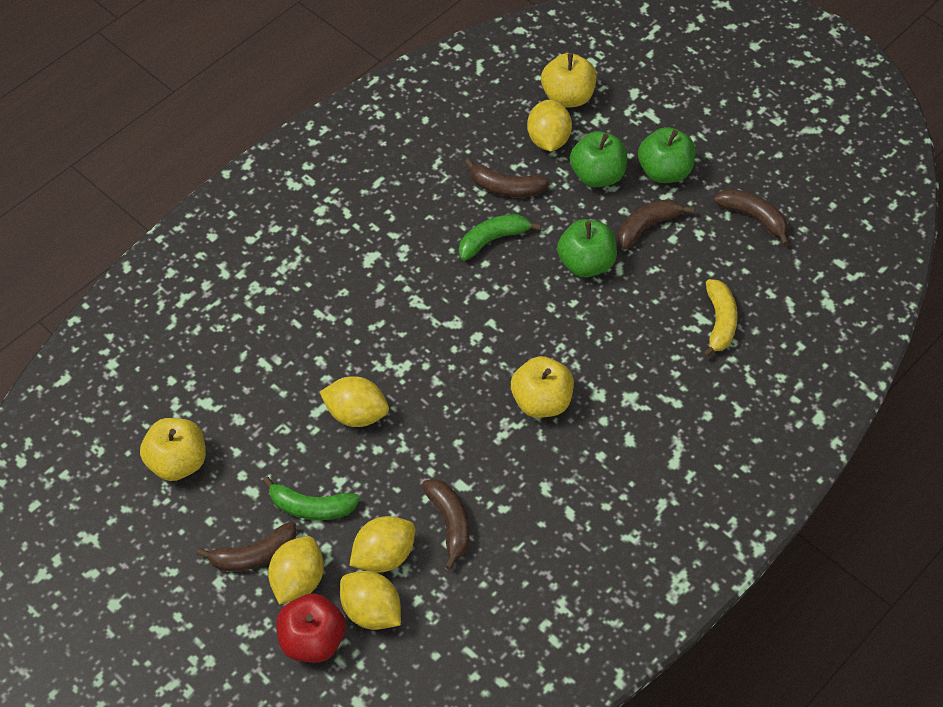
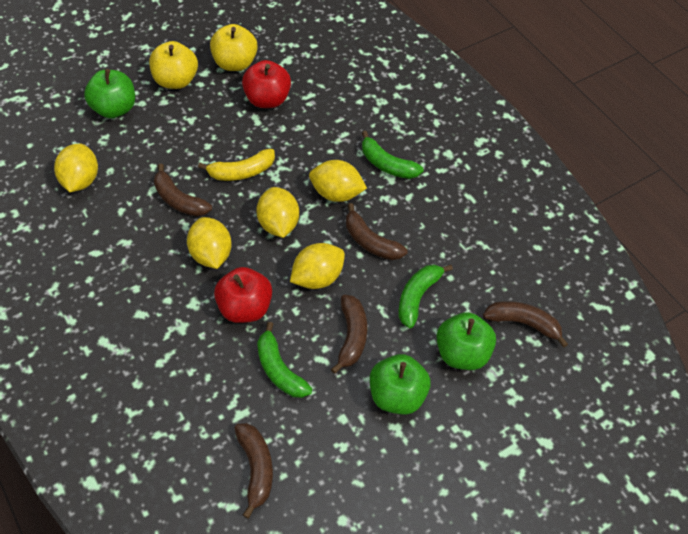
green banana: [263,477,360,520] [459,214,541,261] = 2 -> [257,322,312,398] [362,131,424,179] [399,265,453,328] = 3
red apple: [276,594,346,663] = 1 -> [214,267,272,323] [242,60,291,108] = 2
yellow apple: [140,418,206,481] [511,356,574,418] [541,53,597,108] = 3 -> [149,41,198,89] [210,24,258,71] = 2

